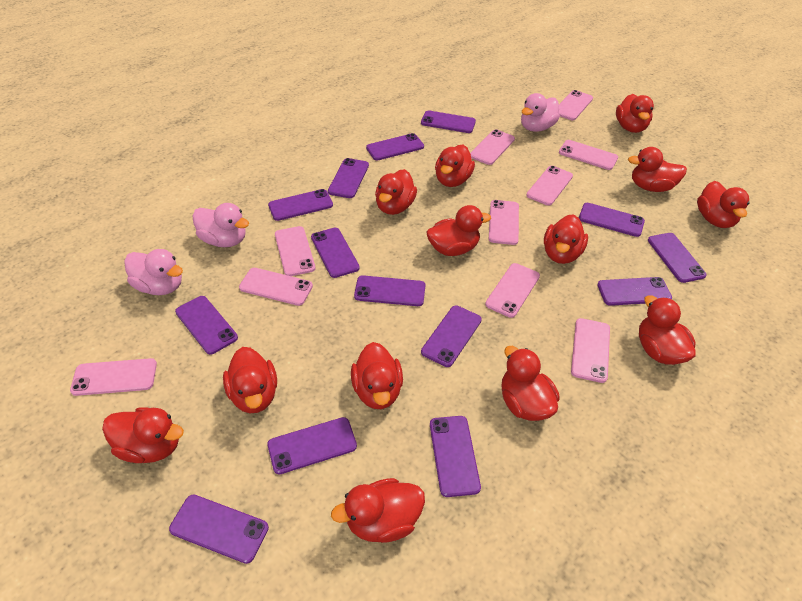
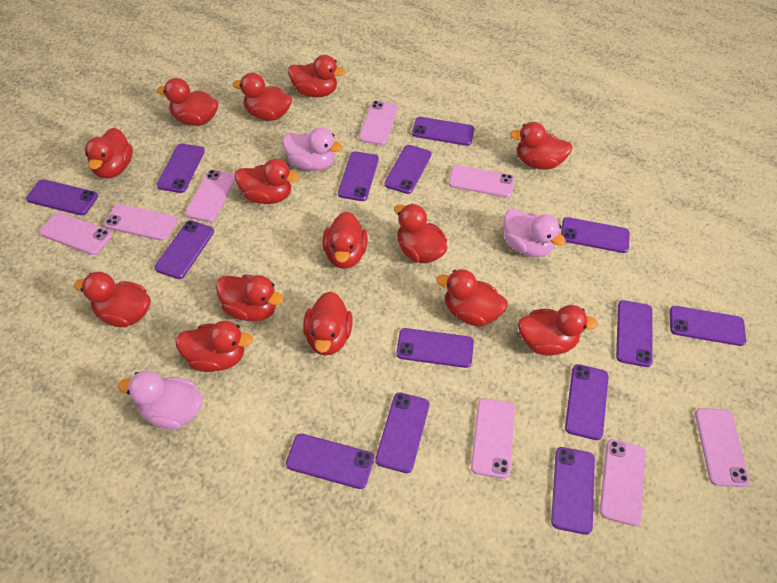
pink phone: [70,358,157,396] [239,268,313,306] [275,226,316,276] [470,129,515,165] [485,263,540,318] [489,200,519,245] [526,166,573,206] [559,90,593,120] [559,140,618,170] [571,318,610,383] = 10 -> [39,212,112,255] [104,204,177,241] [185,170,235,222] [359,101,398,145] [449,165,514,198] [471,398,515,479] [600,439,645,526] [695,408,750,487] = 8
red duck: [102,407,184,463] [223,347,277,413] [331,478,425,543] [351,342,403,409] [375,169,417,215] [426,205,491,256] [435,145,475,187] [501,346,560,421] [544,214,588,264] [616,94,654,133] [628,147,687,192] [639,295,696,365] [697,181,750,228] = 13 -> [74,272,151,327] [85,128,133,179] [157,78,218,126] [175,321,253,372] [216,274,284,321] [233,73,292,121] [235,159,300,204] [288,55,345,97] [303,291,353,355] [322,212,368,269] [394,204,447,263] [436,269,508,326] [510,122,573,170] [518,305,598,356] = 14

